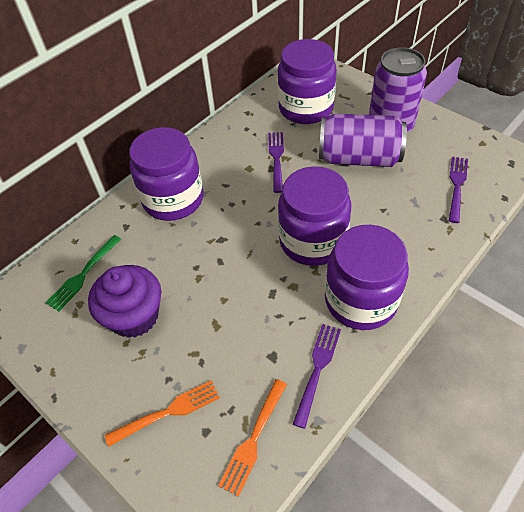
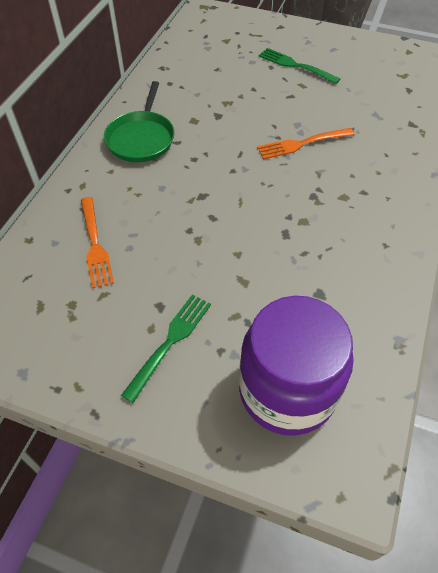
green fork: [46,235,121,311] = 1 -> [121,294,211,403] [259,48,340,84] = 2
green pan: none = 0 -> [104,81,175,162] = 1
purple can: [319,113,407,167] [369,47,427,133] = 2 -> none = 0
purple cupcake: [88,265,161,338] = 1 -> none = 0
purple fork: [268,132,284,193] [293,324,341,429] [449,156,468,223] = 3 -> none = 0
purple jar: [129,127,203,221] [278,39,337,124] [278,166,351,266] [325,225,409,330] = 4 -> [239,296,353,435] = 1

